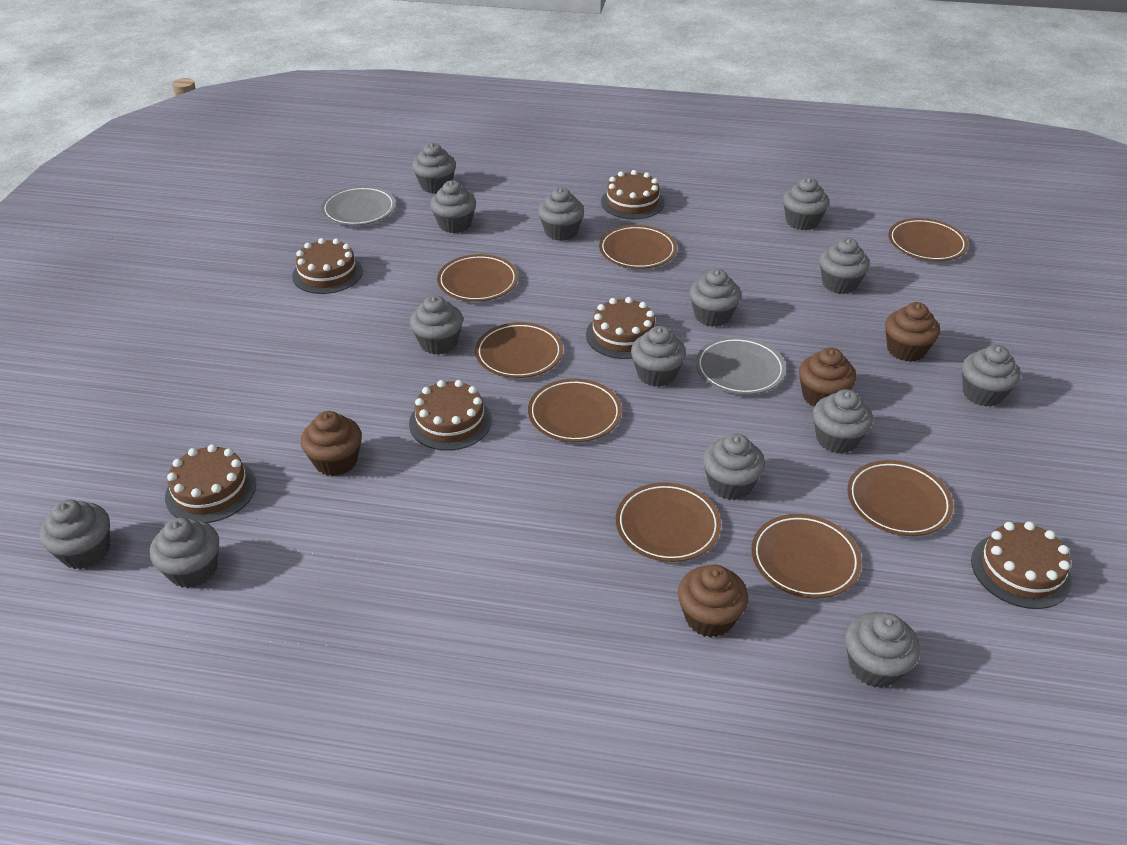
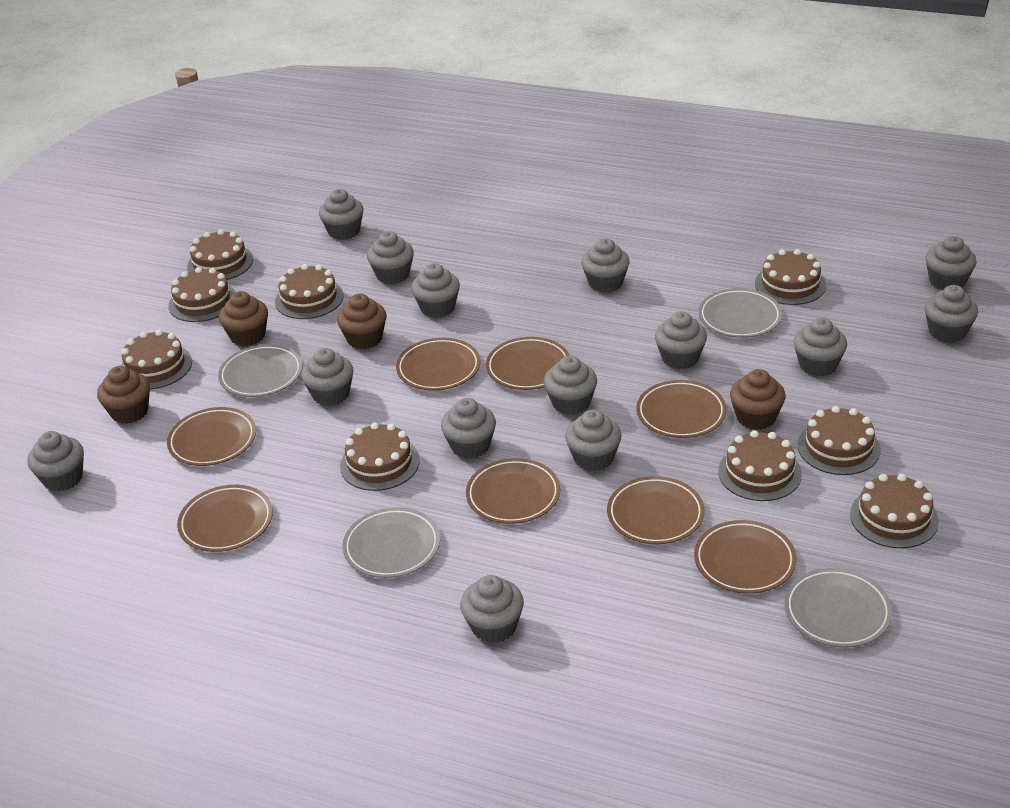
brown cake: [165,444,256,523] [292,238,363,294] [409,380,492,451] [586,297,657,359] [601,170,664,219] [971,522,1072,609] = 6 -> [121,329,192,389] [168,267,236,322] [187,229,253,280] [275,264,344,319] [340,422,420,491] [718,430,802,501] [755,249,826,305] [798,406,881,475] [850,474,939,548] = 9
grey plate: [321,186,396,226] [696,337,786,395] = 2 -> [218,344,303,397] [342,507,440,578] [699,288,782,338] [784,568,892,648] = 4

